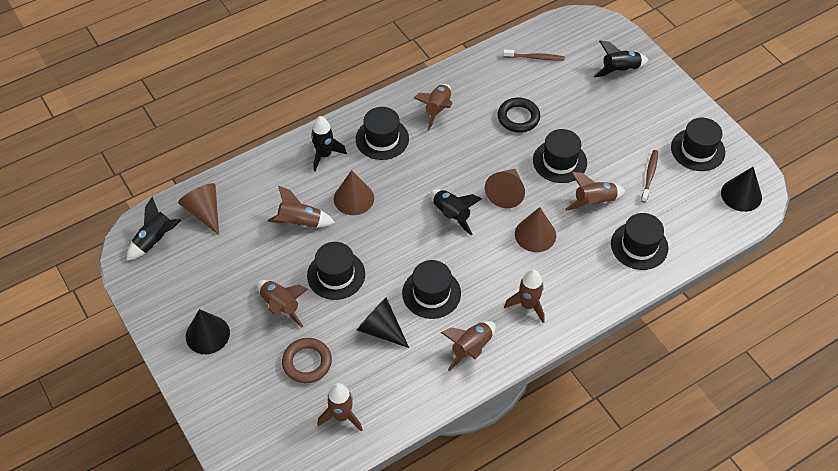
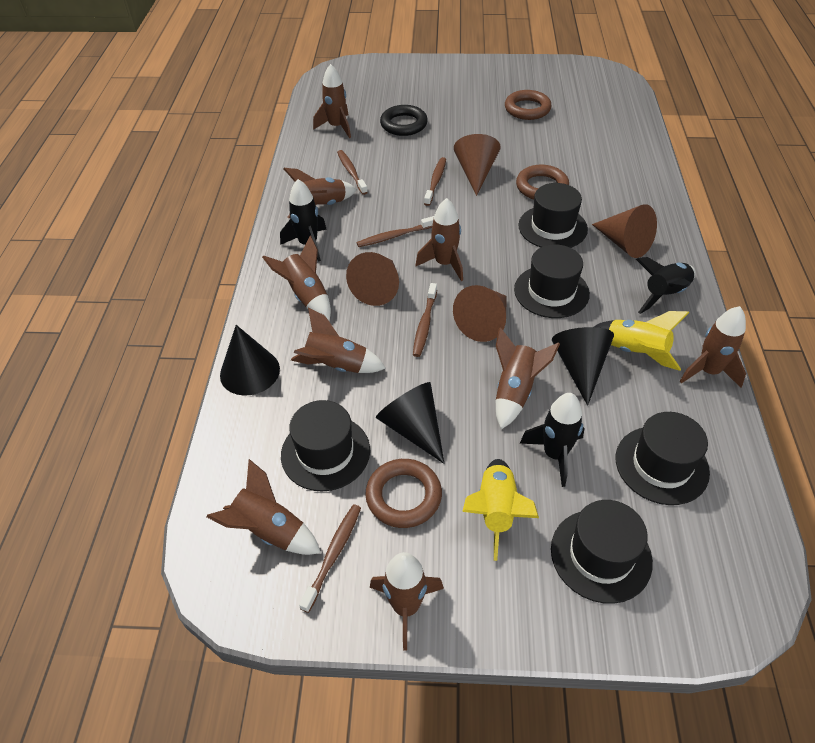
black hat: [307,242,365,300] [356,107,409,160] [402,260,461,319] [533,129,587,183] [611,213,668,270] [671,118,725,171] = 6 -> [281,400,370,491] [514,244,590,318] [518,183,588,248] [551,500,653,604] [616,412,710,505] = 5
black rocket: [127,196,181,260] [311,116,347,172] [430,189,482,236] [594,40,648,78] = 4 -> [280,179,327,262] [520,393,584,487] [636,257,696,314] = 3
brown ring: [282,338,332,383] = 1 -> [365,459,442,528] [505,90,552,120] [516,164,569,200] = 3
brown rocket: [257,280,308,327] [268,186,335,228] [317,383,363,432] [414,84,452,131] [440,321,496,371] [504,269,545,323] [565,172,626,211] = 7 -> [206,459,321,555] [262,235,331,321] [284,168,356,218] [291,307,386,373] [313,64,351,138] [370,552,444,651] [416,198,463,281] [496,327,560,429] [680,306,746,388] = 9
brown toothbrush: [503,50,565,61] [641,150,658,203] = 2 -> [299,504,361,613] [337,150,368,195] [357,216,434,247] [413,283,437,357] [424,157,446,206] = 5
yellow rocket: none = 0 -> [462,459,539,561] [594,311,689,371] = 2

